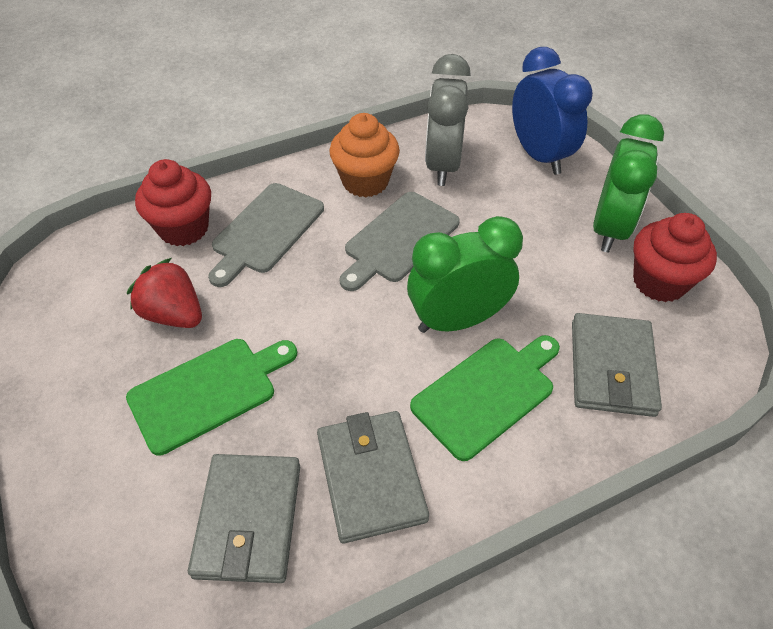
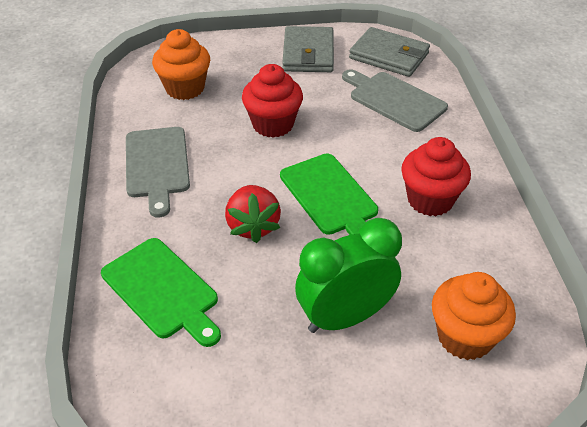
blue clock: [512,47,593,175] = 1 -> none = 0
green clock: [407,216,523,333] [593,114,664,253] = 2 -> [295,218,402,333] = 1
grey clock: [425,54,471,186] = 1 -> none = 0
grey wallet: [188,454,300,583] [317,411,429,543] [572,313,662,417] = 3 -> [282,26,334,72] [349,27,430,77] = 2
orange cupcake: [329,113,400,197] = 1 -> [152,29,210,100] [432,272,516,360] = 2

